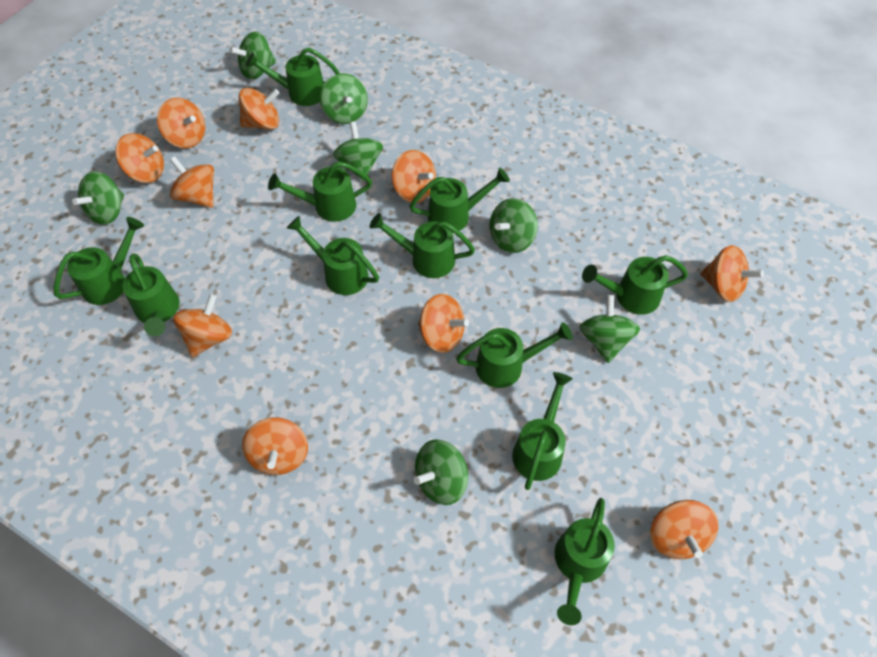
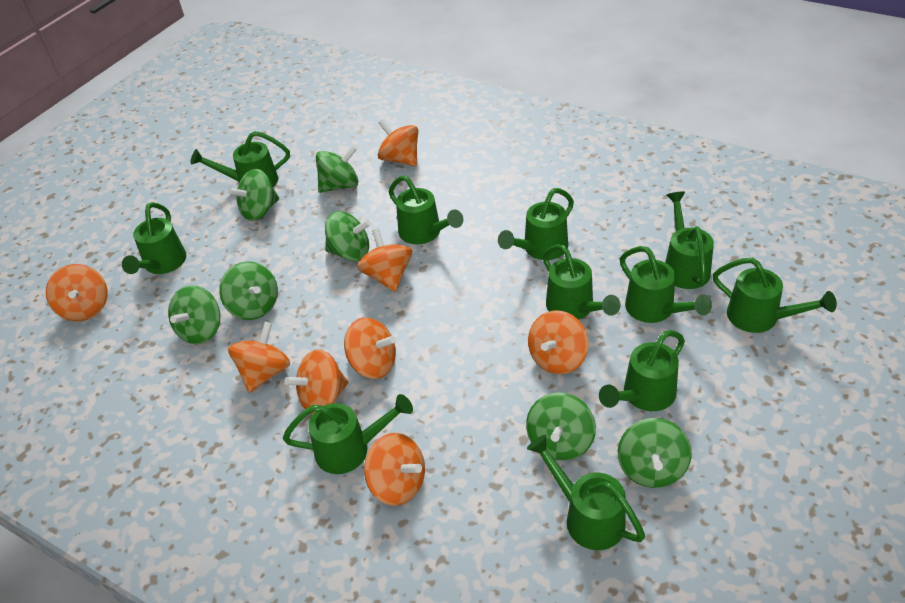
orange spinning top: [115,133,164,183] [157,98,205,148] [170,156,214,208] [173,294,232,357] [239,88,280,130] [242,417,308,475] [392,150,436,203] [418,294,469,353] [650,500,718,559] [700,245,764,302] = 10 -> [46,264,108,321] [228,322,290,393] [284,349,348,414] [344,317,396,379] [357,228,412,292] [364,433,425,506] [378,119,418,167] [528,311,589,374] = 8

